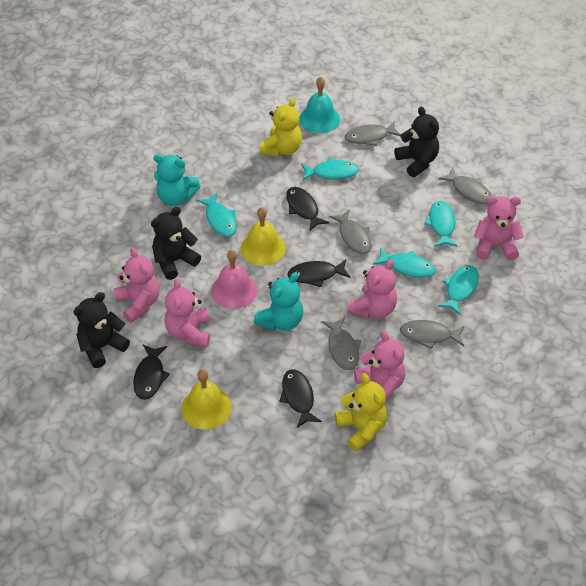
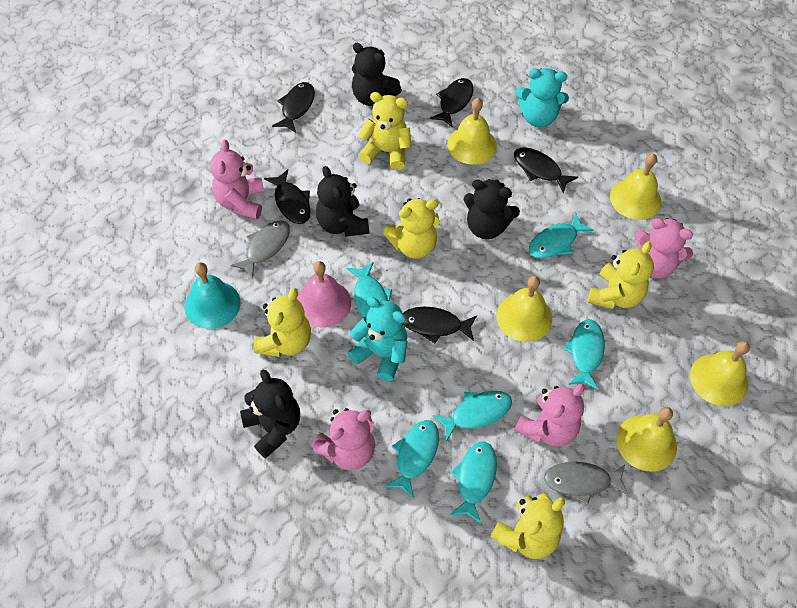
black fish: [133,344,170,400] [279,369,322,428] [286,187,329,232] [287,259,351,287] = 4 -> [264,169,311,224] [272,82,315,133] [403,307,477,344] [430,78,474,128] [514,147,578,193] = 5
black teddy bear: [73,292,130,368] [151,207,201,280] [394,107,439,177] = 3 -> [240,369,300,459] [316,166,369,237] [352,43,402,106] [463,179,520,239] = 4
grey fish: [321,317,361,370] [329,209,371,254] [345,121,401,146] [400,320,465,349] [438,167,492,204] = 5 -> [231,220,290,279] [544,462,629,505] = 2
pink teddy bear: [114,247,160,323] [164,278,210,347] [347,260,397,319] [354,330,405,399] [474,196,524,260] = 5 -> [210,140,264,219] [312,408,375,470] [514,384,585,447] [635,218,693,279] = 4
turquoise fish: [197,193,236,237] [301,158,359,180] [373,247,435,278] [424,201,457,247] [438,265,479,315] = 5 -> [347,262,392,317] [384,420,439,499] [433,391,512,442] [450,442,497,524] [529,213,594,258] [563,319,605,390] = 6
yellow bell: [181,369,232,430] [240,207,286,266] = 2 -> [447,98,497,165] [496,276,552,342] [610,153,662,220] [617,407,677,472] [690,341,750,406] = 5
yellow teddy bear: [259,98,302,157] [335,373,387,452] = 2 -> [253,288,311,357] [358,92,412,170] [383,198,439,259] [490,494,565,559] [588,242,654,309] = 5

